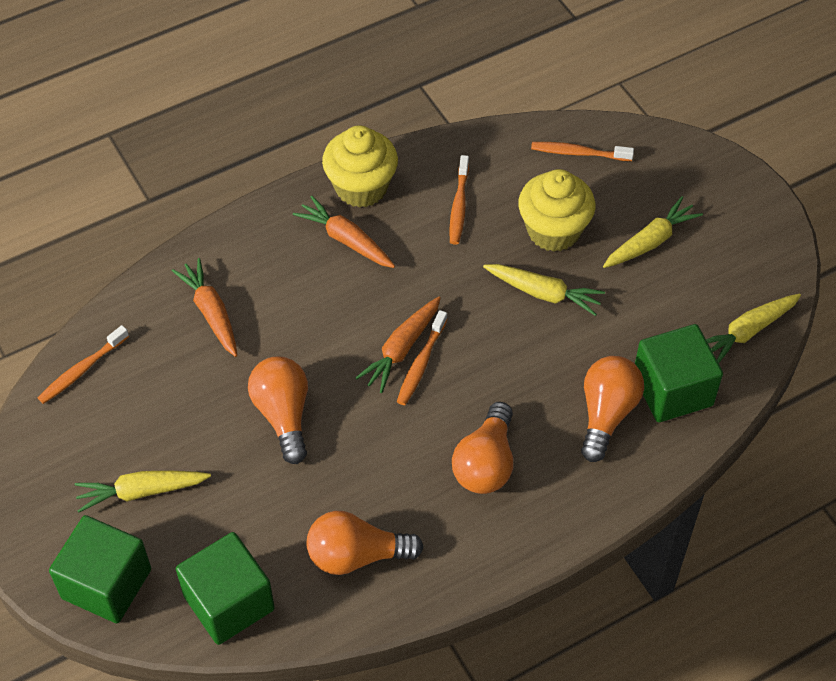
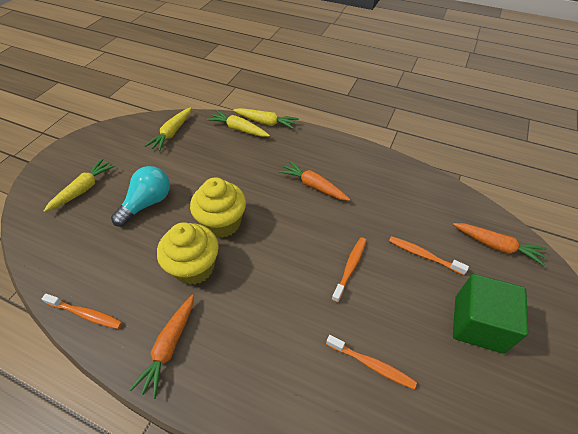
green cube: [49,515,151,623] [176,532,275,645] [635,324,723,422] = 3 -> [453,274,529,353] = 1
orange light bulb: [248,357,308,464] [307,511,424,575] [452,402,513,494] [581,356,644,462] = 4 -> none = 0
turquoise light bulb: none = 0 -> [111,166,170,227] = 1

